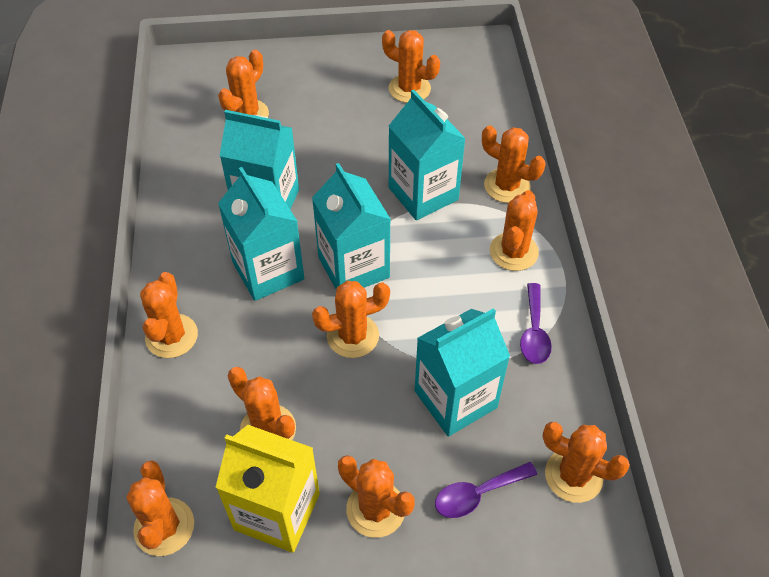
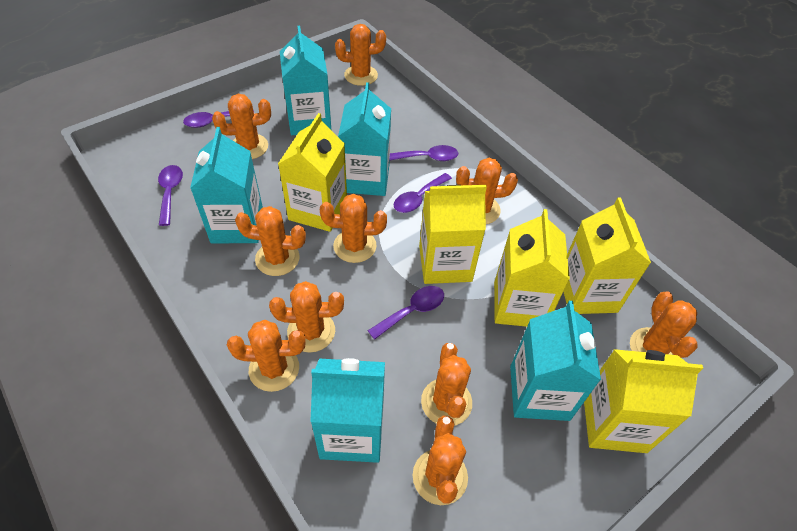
purple spoon: [435,462,537,518] [520,283,552,364] = 2 -> [158,165,183,226] [183,110,254,128] [368,286,444,340] [390,145,458,161] [394,173,452,213] = 5
yellow carton: [215,425,320,553] = 1 -> [278,113,347,232] [419,185,487,284] [494,209,570,327] [564,198,651,314] [584,349,703,453] = 5

